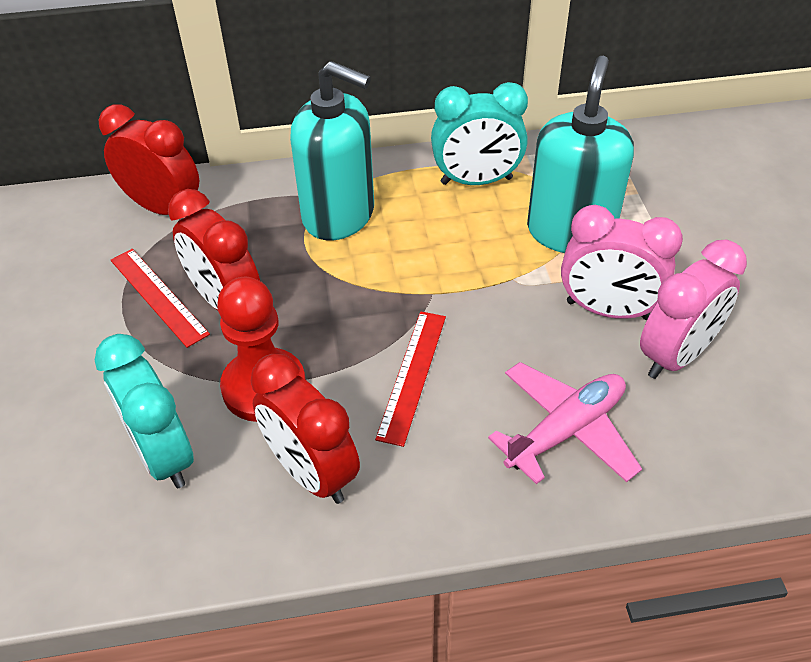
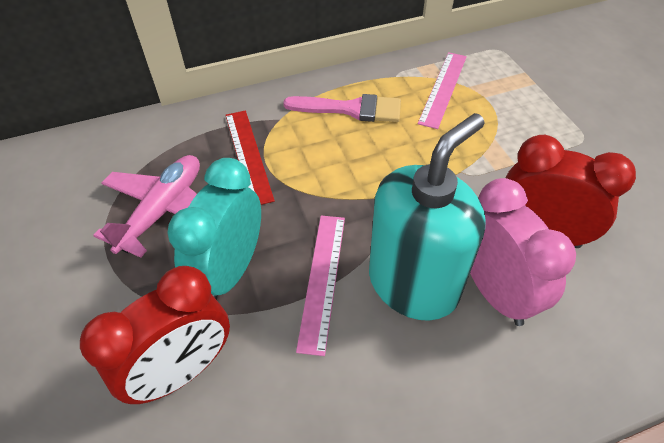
pink brush: none = 0 -> [283,94,401,122] = 1
pink clock: [561,205,683,320] [640,240,747,379] = 2 -> [470,178,576,326] = 1
pink ruler: none = 0 -> [296,216,345,356] [418,52,467,129] = 2
red clock: [99,104,199,217] [168,189,260,311] [251,354,360,504] = 3 -> [80,266,230,404] [506,135,636,248] = 2
red pawn: [217,277,306,422] = 1 -> none = 0
red ruler: [111,249,210,348] [375,311,446,447] = 2 -> [226,111,275,205] = 1
turquoise clock: [95,334,194,488] [431,82,528,185] = 2 -> [167,158,261,300] = 1
turquoise soap dispenser: [290,61,374,240] [527,56,634,253] = 2 -> [369,113,486,321] = 1

